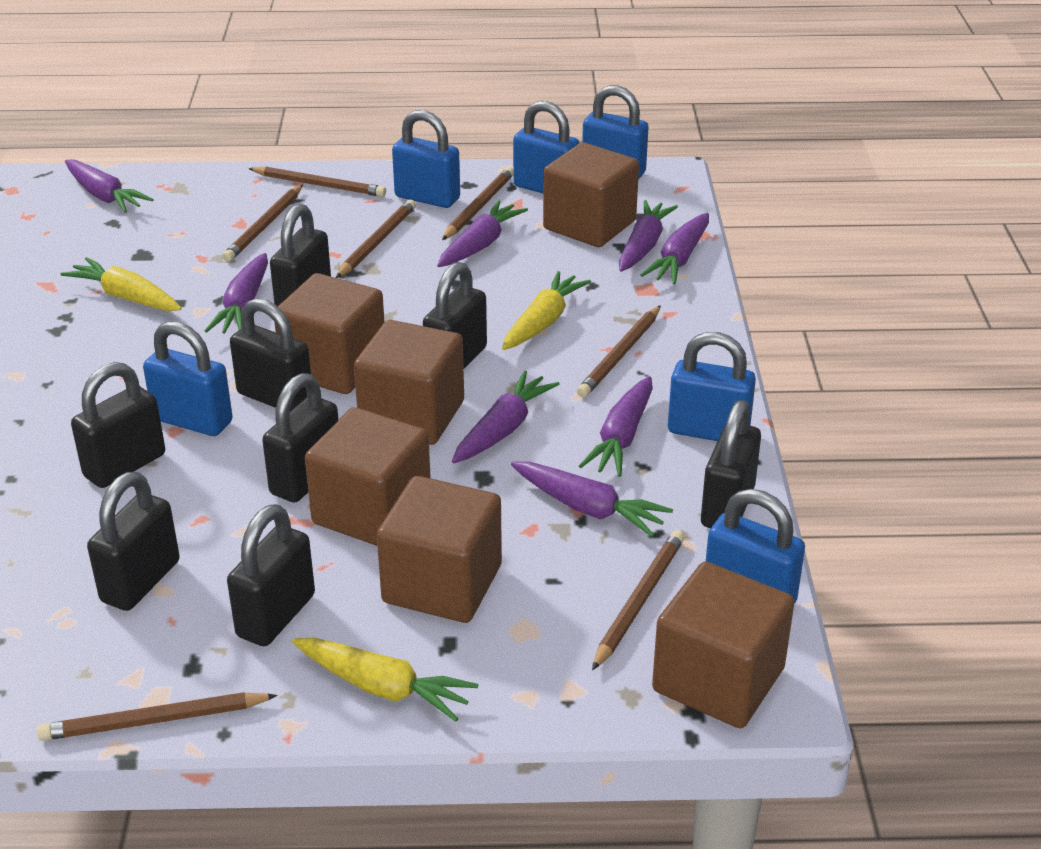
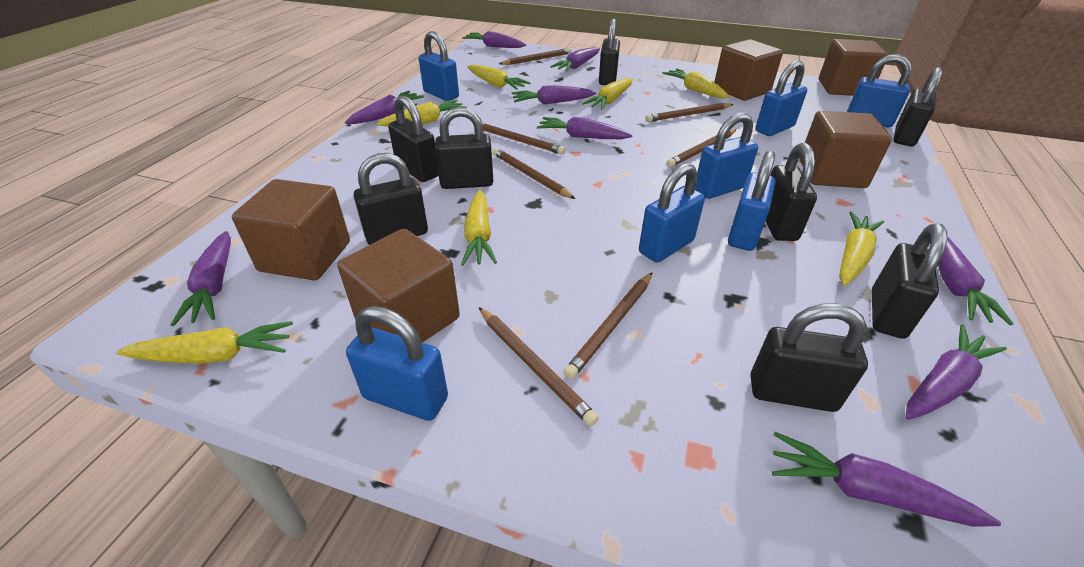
blue padlock: [143,321,233,436] [392,110,460,208] [513,101,579,193] [582,85,649,180] [668,332,756,441] [706,489,805,604] = 6 -> [346,306,448,421] [419,31,459,101] [639,163,705,263] [695,113,758,199] [728,151,775,251] [755,61,807,136] [847,54,912,127] = 7
brown cube: [274,273,384,394] [305,407,431,546] [354,320,464,445] [377,476,502,623] [543,142,639,247] [652,562,794,728] = 6 -> [232,179,350,280] [337,229,460,342] [714,39,783,101] [799,111,892,188] [819,39,888,96] = 5
purple carrot: [65,159,154,213] [205,253,268,334] [437,200,528,267] [452,371,560,463] [511,462,673,537] [579,376,653,477] [619,200,678,272] [640,213,709,284] = 8 -> [171,231,231,326] [345,91,424,124] [462,31,526,48] [512,85,597,105] [537,117,633,139] [550,47,600,72] [772,432,1001,527] [905,324,1007,420] [938,236,1014,325] = 9
yellow carrot: [60,257,182,311] [292,638,479,722] [502,271,591,350] = 3 -> [116,321,293,364] [377,99,467,127] [461,190,497,266] [467,65,531,90] [582,78,633,110] [662,69,730,98] [839,211,884,286] = 7

